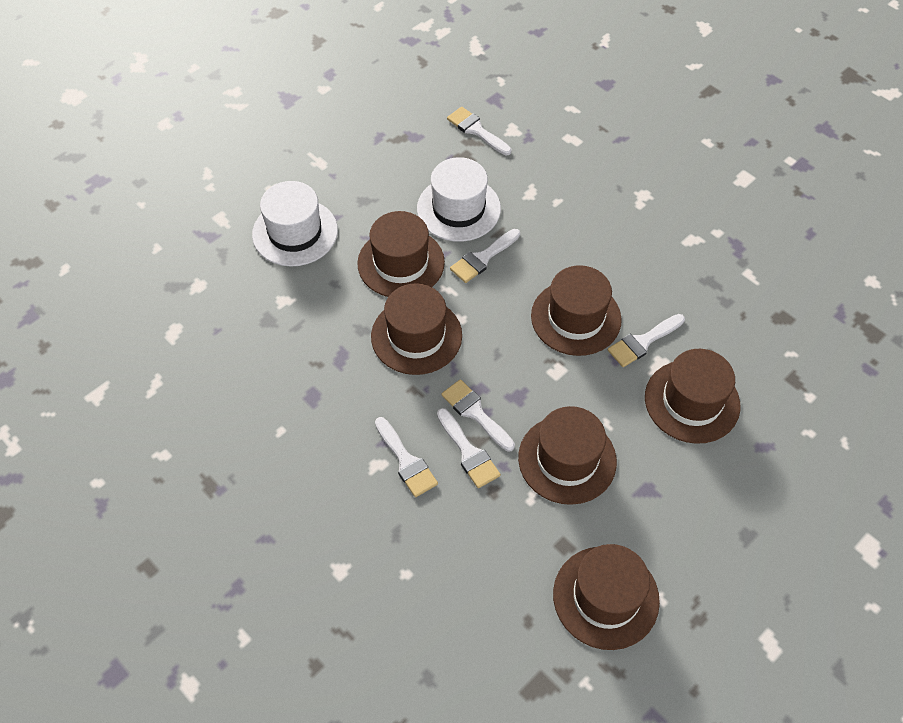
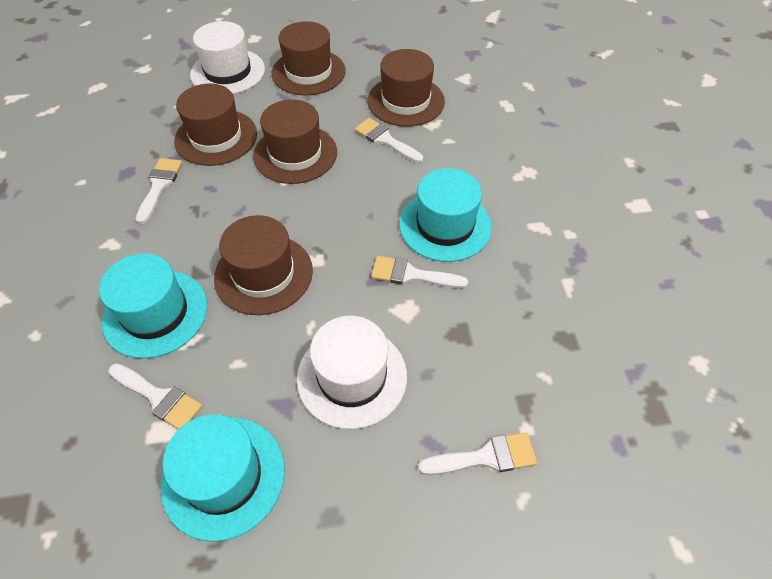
brown hat: [357,211,445,297] [371,283,462,375] [518,406,617,505] [531,265,622,356] [553,544,660,650] [645,349,740,444] = 6 -> [174,83,257,166] [214,215,313,315] [253,99,337,184] [271,21,346,95] [367,49,445,127] = 5
turquoise hat: none = 0 -> [99,253,207,359] [161,414,285,542] [399,168,492,262] = 3
white brush: [375,417,438,497] [437,408,501,488] [441,379,515,451] [447,107,512,155] [450,229,520,283] [608,314,685,367] = 6 -> [108,363,202,430] [136,158,182,224] [355,118,423,163] [371,256,468,289] [418,432,537,475] = 5

